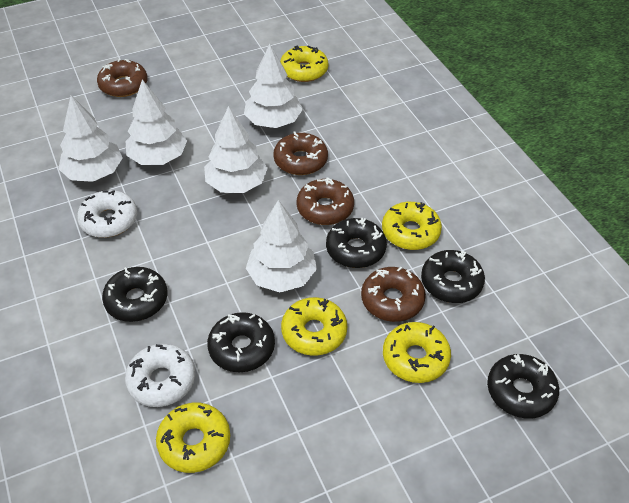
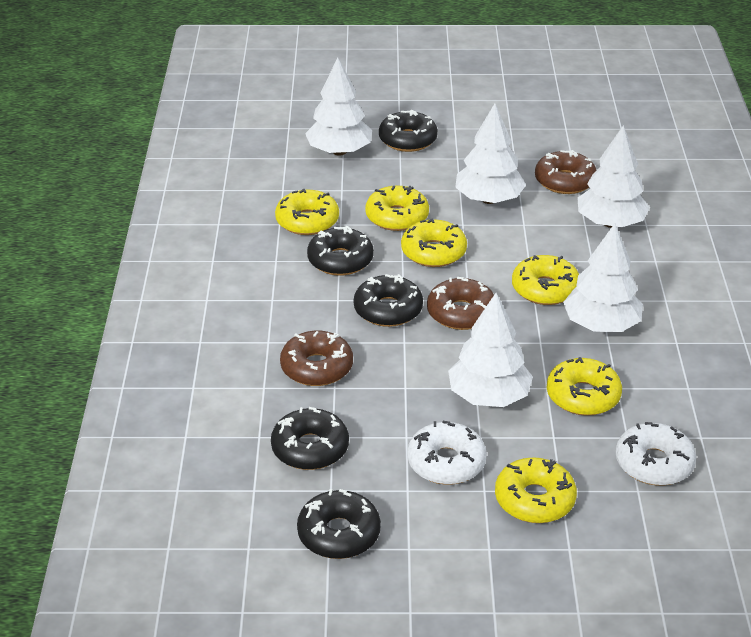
brown donut: [97,59,148,97] [273,131,328,175] [296,177,354,225] [361,267,426,322] = 4 -> [280,331,353,386] [427,277,494,330] [535,150,597,194] = 3
yellow donut: [156,403,230,473] [280,45,328,82] [281,297,347,356] [382,202,442,250] [383,322,451,383] = 5 -> [275,189,339,235] [365,186,429,231] [401,218,467,267] [495,457,577,523] [512,255,579,305] [547,357,622,416] = 6

